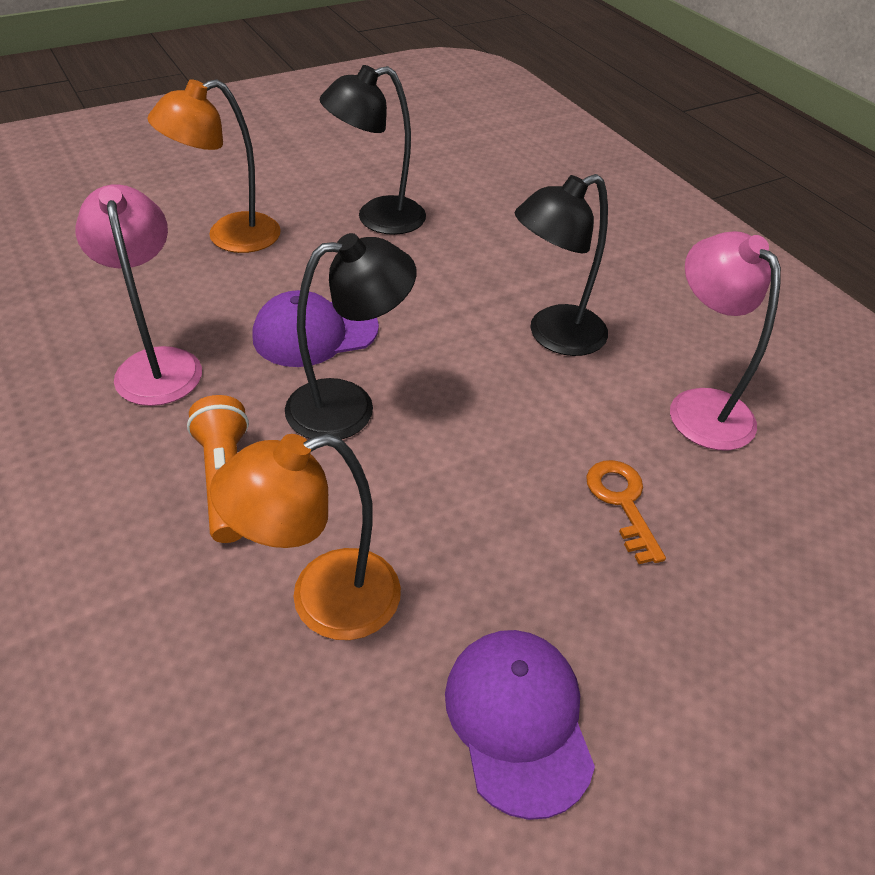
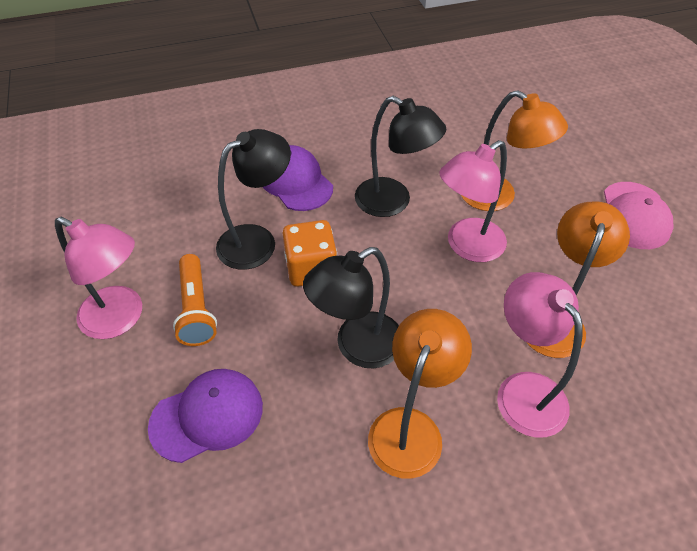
orange dice: none = 0 -> [283,220,337,287] = 1
orange key: [586,460,666,564] = 1 -> none = 0
orange lamp: [147,79,281,253] [210,433,401,640] = 2 -> [368,309,472,479] [461,90,568,211] [526,201,630,358] = 3
pink cap: none = 0 -> [604,182,673,249] = 1
pink lamp: [75,184,202,406] [670,231,781,450] = 2 -> [55,217,142,339] [439,140,507,262] [497,272,583,438] = 3

